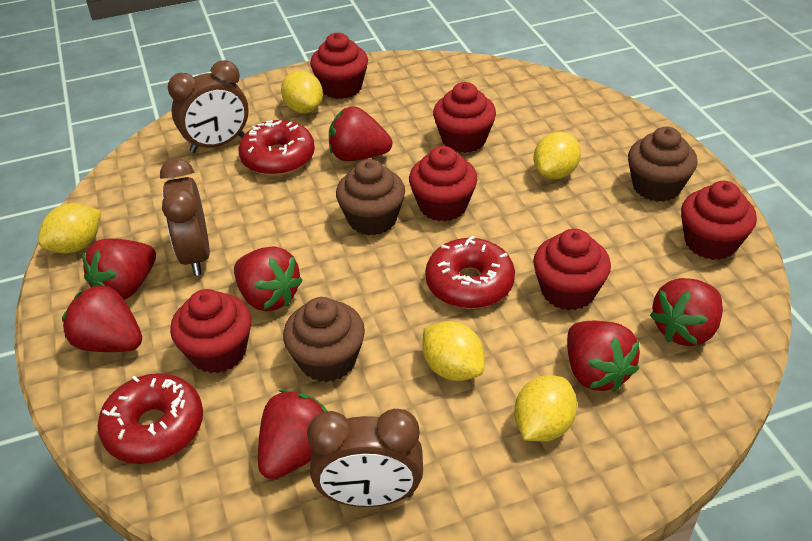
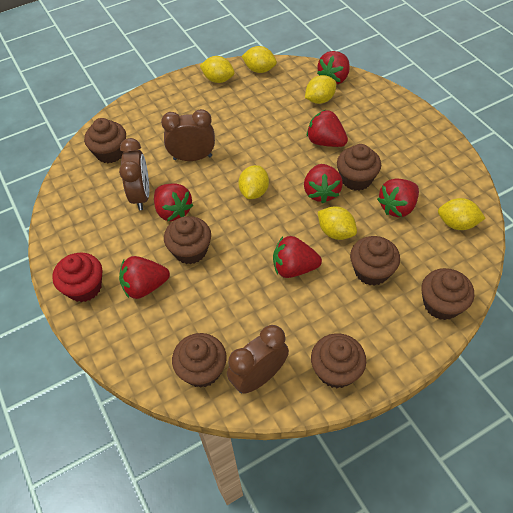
brown cupcake: [283,297,365,382] [336,159,405,235] [628,127,698,202] = 3 -> [84,118,126,163] [164,216,211,264] [172,333,227,388] [311,333,366,388] [337,144,381,191] [350,236,400,286] [422,268,474,320] = 7
red cupcake: [170,289,251,373] [310,33,368,99] [409,146,477,222] [433,82,496,153] [533,229,611,311] [681,181,757,260] = 6 -> [52,253,102,302] = 1
red donut: [98,373,203,464] [239,120,315,176] [425,236,515,309] = 3 -> none = 0
yellow lemon: [38,203,101,254] [281,70,323,113] [423,321,485,381] [514,375,577,442] [533,132,581,179] = 5 -> [200,56,235,83] [238,165,269,199] [242,46,277,73] [305,75,336,104] [318,206,357,240] [438,198,486,230] = 6

